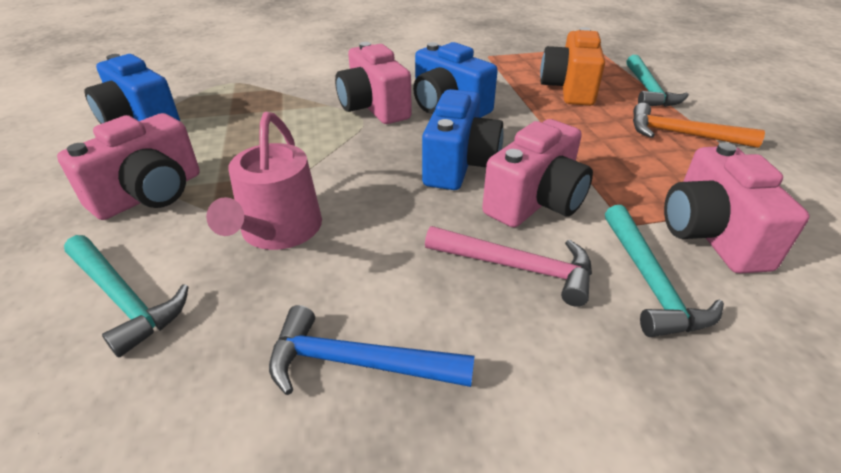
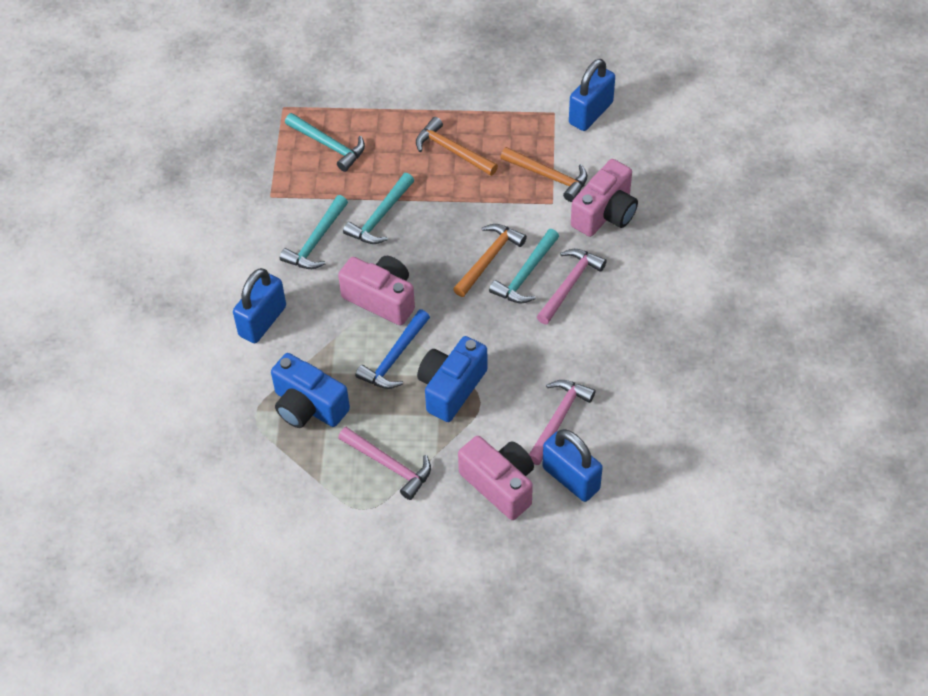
blue camera: [84,54,180,124] [413,42,498,118] [422,89,504,190] = 3 -> [271,353,350,428] [417,336,488,422] = 2
blue padlock: none = 0 -> [233,268,286,343] [542,429,603,502] [569,59,615,131] = 3
orange camera: [540,27,605,106] = 1 -> none = 0
orange hammer: [633,103,765,148] = 1 -> [416,117,498,176] [453,224,527,297] [500,147,588,202] = 3
pink camera: [57,113,200,220] [335,42,412,124] [482,119,593,227] [664,142,810,273] = 4 -> [338,256,415,325] [458,436,534,520] [571,159,638,237] = 3
pink hammer: [425,226,592,307] = 1 -> [338,427,431,500] [529,380,596,465] [537,249,607,324] = 3
pink watering can: [206,112,322,250] = 1 -> none = 0
turquoise hammer: [64,235,188,358] [605,205,724,337] [626,55,689,107] = 3 -> [280,195,348,269] [285,113,365,172] [343,173,414,244] [489,229,559,304] = 4

